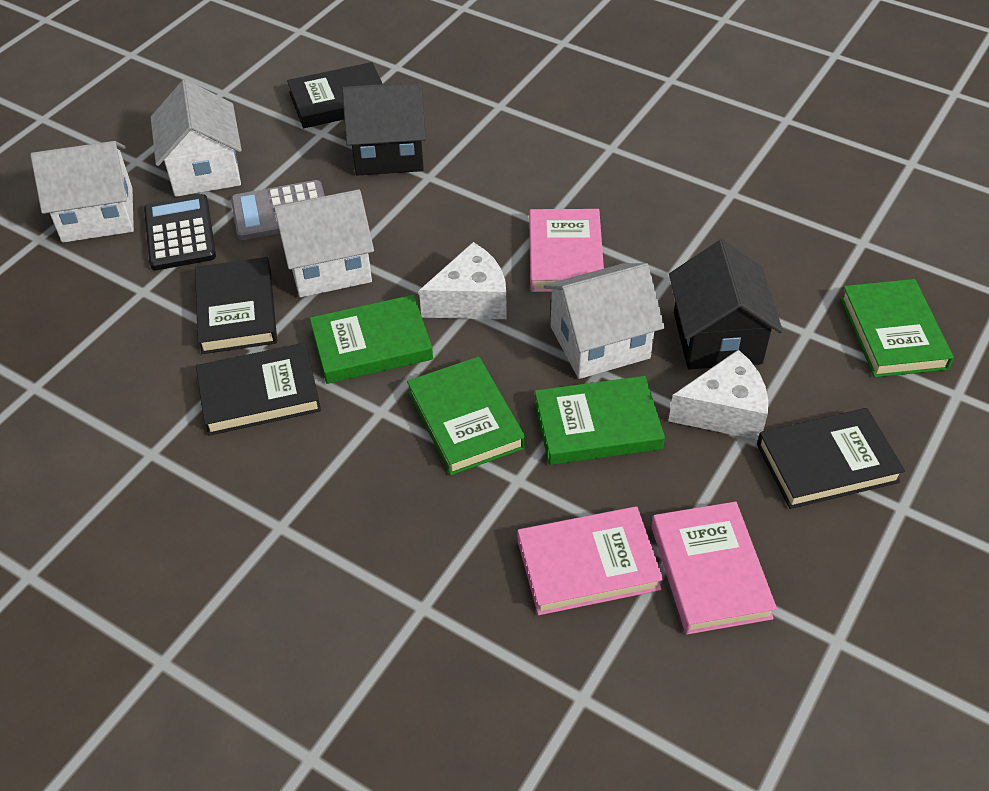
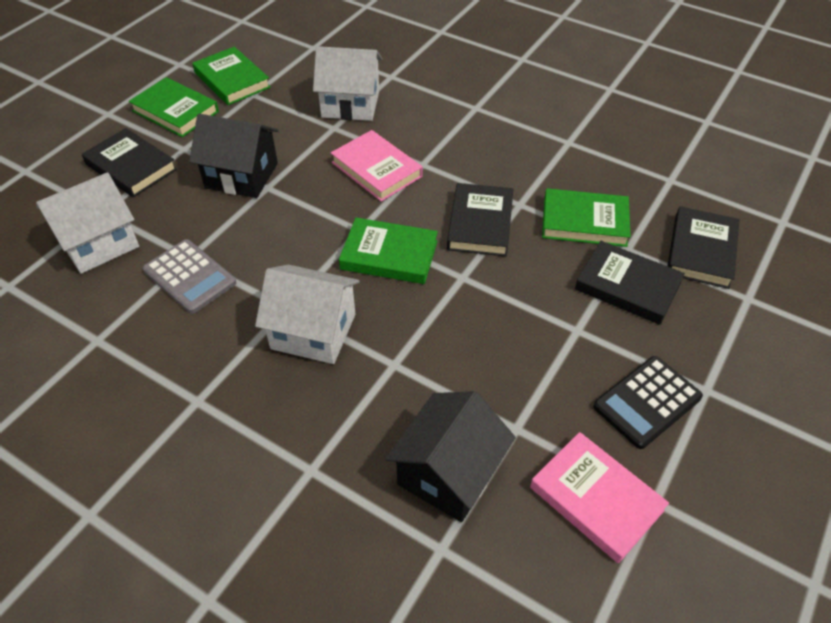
pink book: [518,506,663,615] [529,209,604,292] [651,502,777,635] = 3 -> [331,130,423,202] [530,432,669,563] = 2
white cheese: [419,242,507,319] [668,349,768,440] = 2 -> none = 0
white house: [31,141,134,243] [151,80,242,197] [273,189,374,297] [544,263,665,379] = 4 -> [36,172,139,274] [255,265,360,364] [313,46,382,121] = 3

